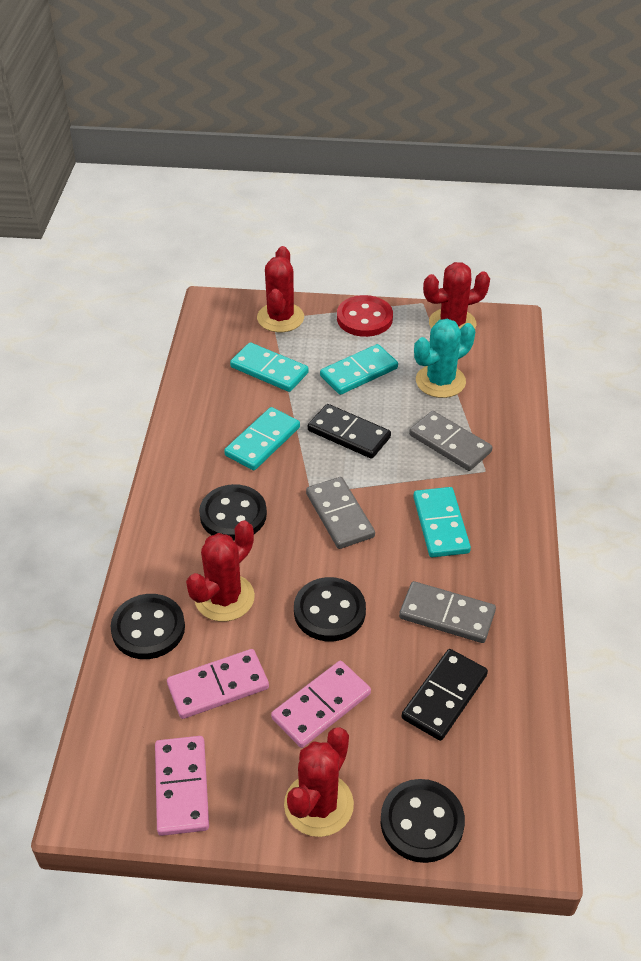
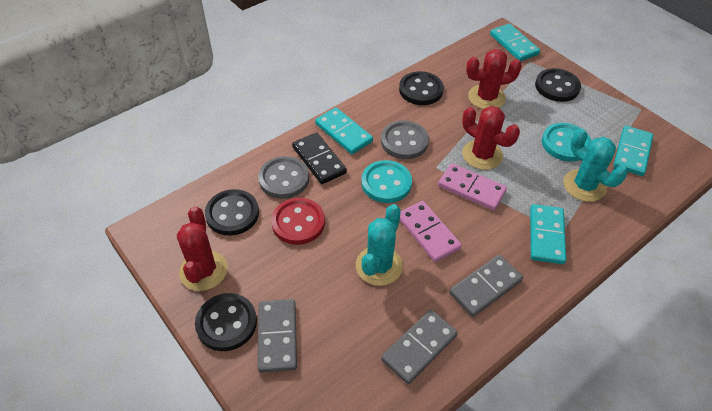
black domino: [308,404,391,459] [402,649,488,741] = 2 -> [292,133,347,184] = 1
grey button: none = 0 -> [258,156,309,199] [381,121,429,159] = 2
pink domino: [155,736,209,836] [167,649,269,719] [271,661,371,748] = 3 -> [400,201,462,262] [438,163,507,211] = 2
red cactus: [186,520,255,622] [257,246,304,332] [284,727,354,837] [423,262,490,329] = 4 -> [177,206,228,291] [462,106,520,170] [466,49,522,109] = 3
turquoise button: none = 0 -> [361,160,412,203] [542,123,591,161] = 2
turquoise cactus: [414,319,475,398] = 1 -> [356,204,403,286] [563,129,627,202] = 2

